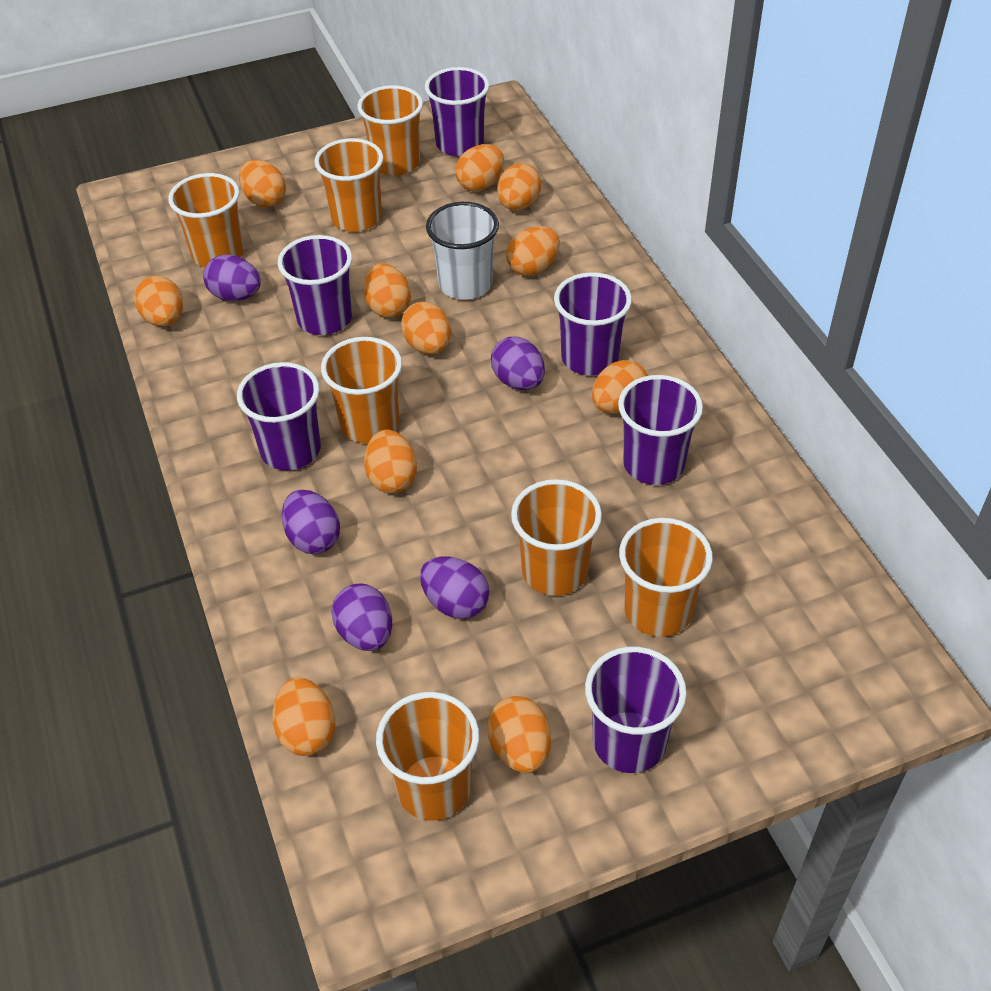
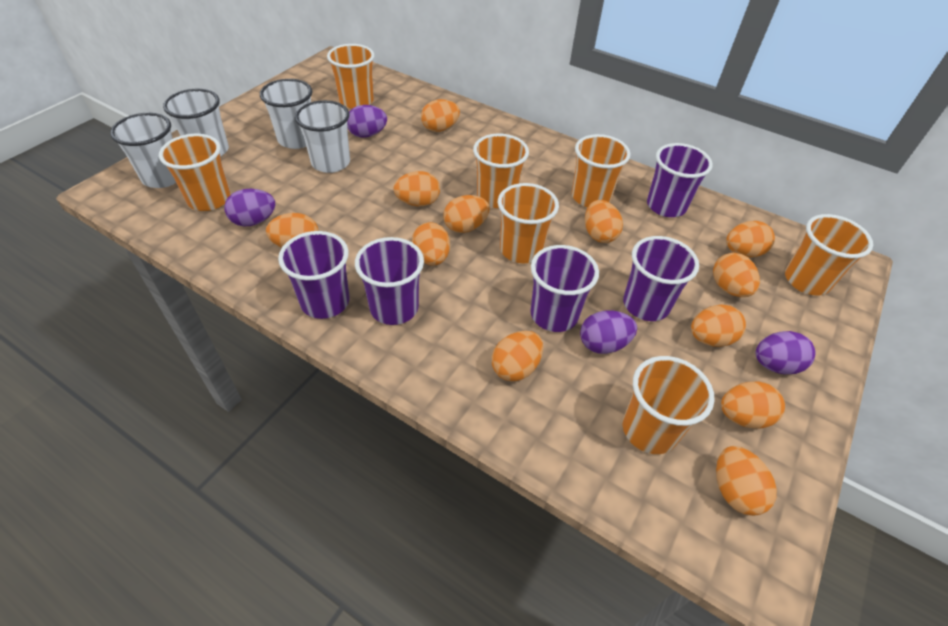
orange egg: [135,276,183,327] [239,160,286,207] [272,678,335,756] [363,263,411,318] [364,430,417,494] [401,302,451,354] [455,144,504,191] [487,696,551,773] [497,163,541,210] [506,226,560,276] [592,360,648,414] = 11 -> [266,213,319,248] [393,171,440,206] [412,222,450,266] [421,99,460,132] [443,195,490,233] [492,331,543,382] [585,200,623,243] [691,304,746,347] [713,253,760,297] [716,446,777,516] [721,382,785,429] [726,221,775,258] = 12
purple cup: [237,362,321,470] [278,235,352,335] [425,67,489,156] [554,272,632,375] [585,647,687,773] [618,375,703,485] = 6 -> [278,231,350,319] [355,237,424,325] [530,245,599,332] [623,236,699,321] [647,143,713,217] = 5
purple egg: [203,255,261,301] [282,490,340,554] [331,583,392,651] [420,557,490,619] [491,337,545,390] = 5 -> [224,189,276,227] [348,105,387,138] [580,310,637,354] [756,331,815,374] = 4
white cup: [426,202,499,300] = 1 -> [110,113,176,188] [163,89,229,157] [260,79,312,149] [295,100,350,173] = 4

